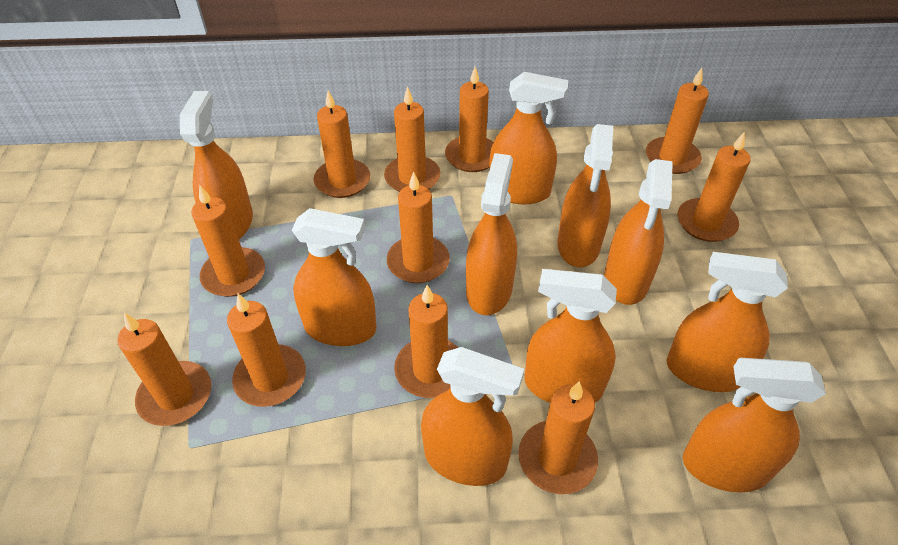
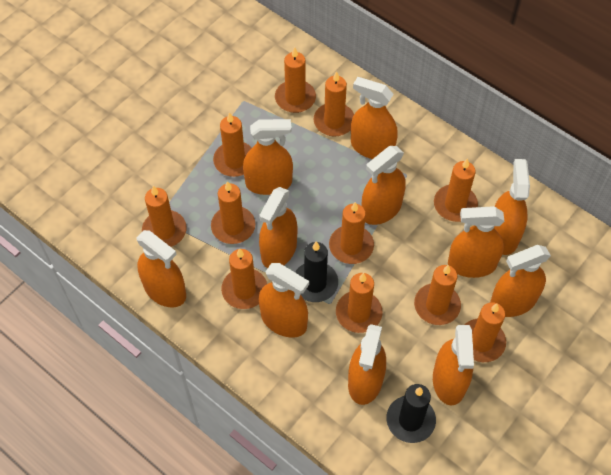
black candle: none = 0 -> [295,241,338,302] [386,384,436,443] = 2
orange spray bottle: [180,91,253,239] [292,208,376,346] [421,347,524,486] [466,153,517,315] [489,72,568,204] [525,269,617,403] [557,124,613,267] [604,159,673,305] [666,252,788,392] [683,358,826,492] = 10 -> [137,230,186,308] [243,119,293,195] [259,187,297,268] [259,263,309,338] [348,324,386,405] [351,77,398,159] [361,146,405,225] [433,325,474,406] [448,206,504,278] [490,245,551,317] [494,159,530,255] = 11

